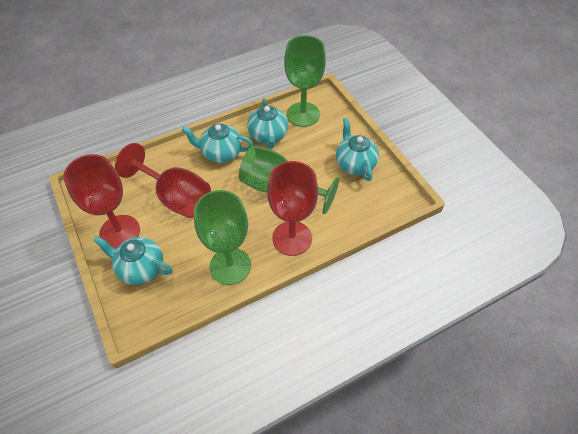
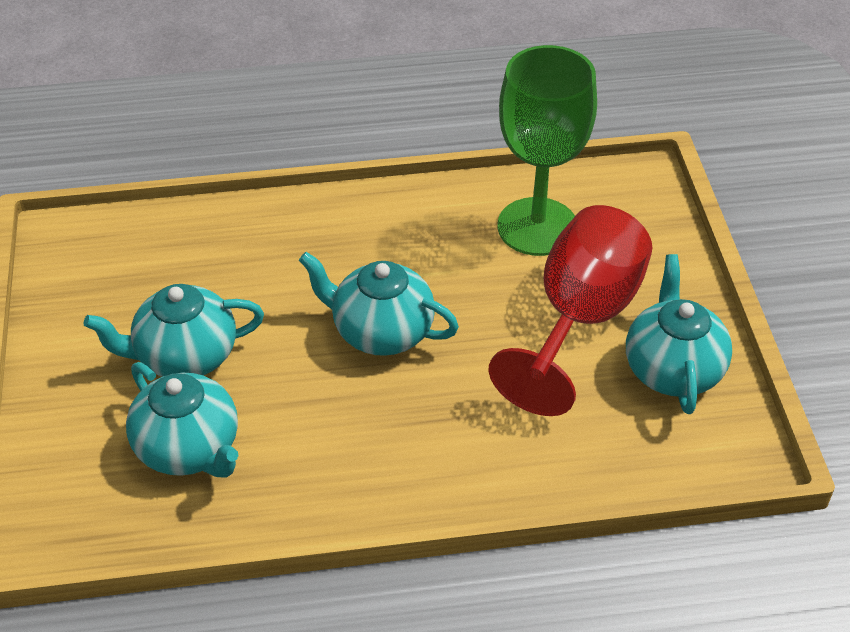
green goblet: [194,190,251,285] [239,146,339,214] [284,35,326,127] = 3 -> [498,45,597,256] = 1
red goblet: [63,154,140,249] [115,143,211,218] [267,161,318,256] = 3 -> [489,205,652,416] = 1

